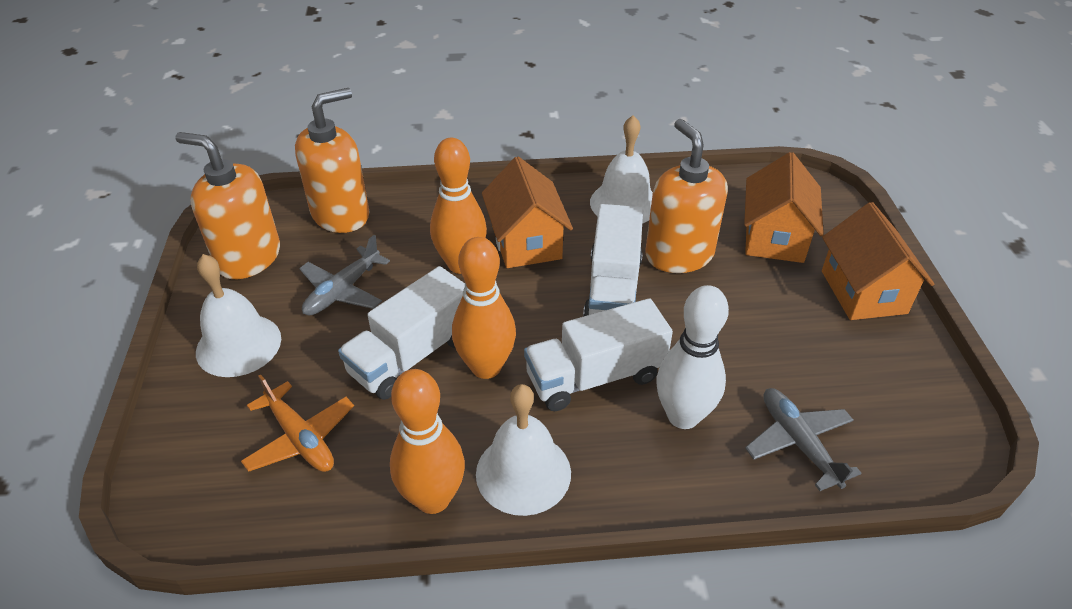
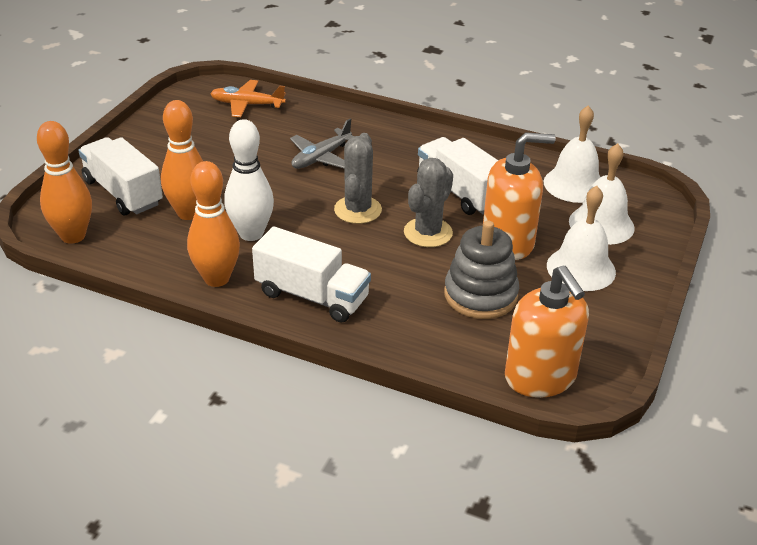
grey cactus: none = 0 -> [334,133,382,224] [404,158,453,247] = 2
grey plane: [299,235,390,315] [745,388,861,491] = 2 -> [290,119,354,169] = 1
grey stacking toy: none = 0 -> [444,221,519,319] = 1
orange house: [482,157,573,268] [744,152,824,263] [822,202,934,320] = 3 -> none = 0
orange soap dispenser: [175,132,280,279] [295,88,370,233] [645,119,728,273] = 3 -> [483,132,556,260] [505,266,589,398] = 2

